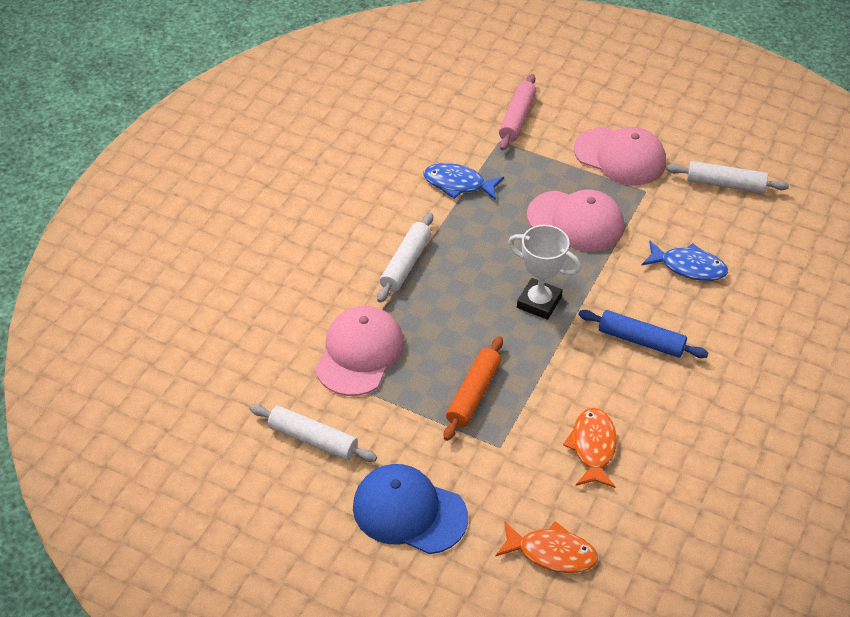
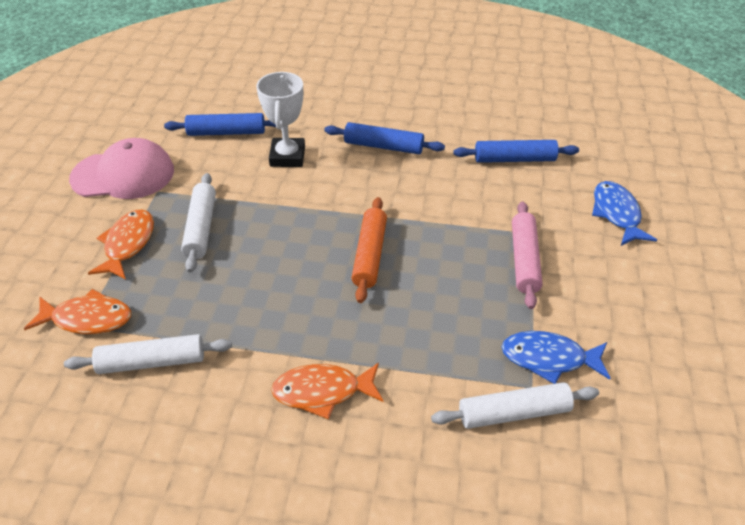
blue cap: [353,464,468,554] = 1 -> none = 0
blue rolling pin: [578,310,708,358] = 1 -> [164,113,276,136] [324,122,445,154] [454,140,579,163] = 3
orange fish: [495,521,598,573] [563,408,617,488] = 2 -> [24,289,131,334] [88,209,154,280] [271,363,384,419] = 3
pink cap: [315,306,404,396] [527,190,624,252] [574,127,666,185] = 3 -> [69,138,174,199] = 1

